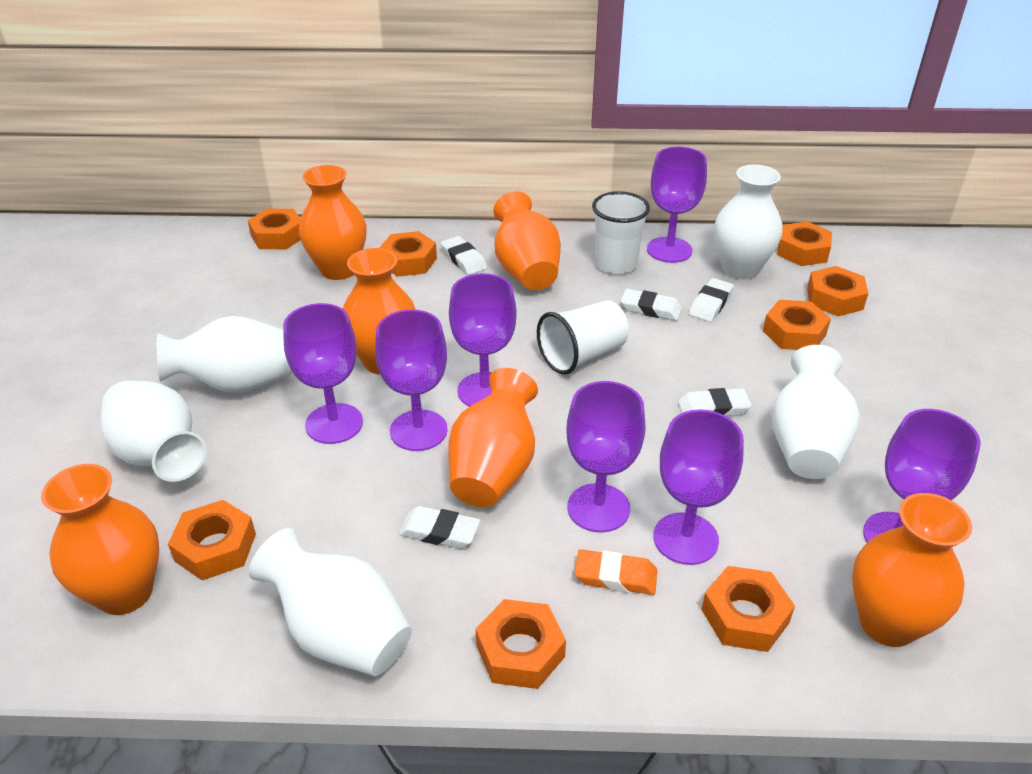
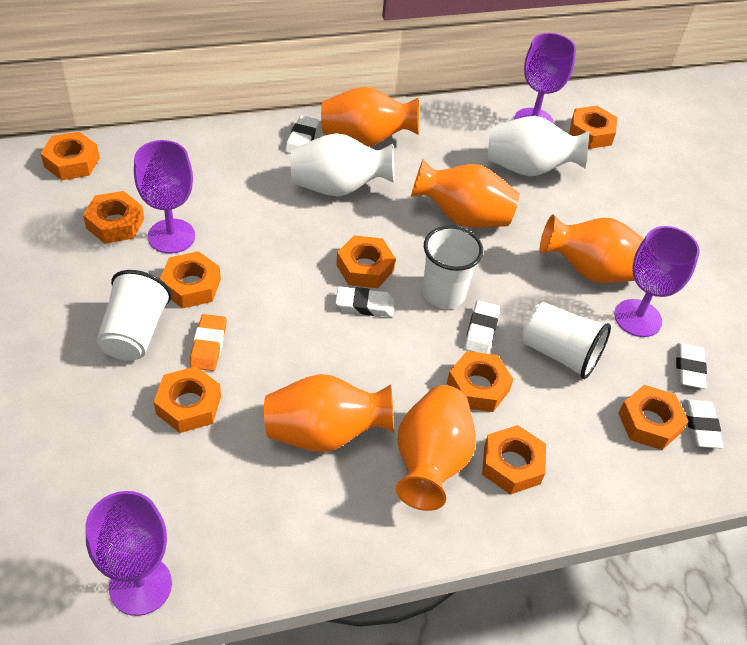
orange nut: [168,500,256,580] [248,209,301,250] [379,231,437,277] [476,599,566,689] [701,566,795,652] [763,300,831,350] [777,221,832,266] [807,266,868,316] = 8 -> [41,132,100,180] [83,191,144,244] [154,366,221,433] [160,251,221,308] [336,235,396,288] [447,351,513,412] [482,425,546,495] [569,106,617,149] [618,385,689,450] = 9
orange vase: [41,464,159,615] [299,165,367,280] [342,248,416,374] [448,368,538,507] [493,191,561,290] [852,493,972,647] = 6 -> [264,374,394,452] [321,87,419,147] [396,385,476,511] [411,160,520,228] [540,215,644,283] = 5
purple goblet: [283,303,363,444] [375,309,447,451] [449,273,517,407] [567,381,646,532] [647,146,707,263] [654,410,744,565] [863,409,981,542] = 7 -> [85,491,172,616] [134,140,195,254] [514,33,576,124] [614,226,700,337] = 4
white cup: [537,300,629,375] [592,191,650,274] = 2 -> [97,270,172,361] [422,226,483,309] [522,302,611,379] = 3
white vase: [101,381,207,482] [157,316,292,394] [249,528,412,676] [714,164,782,279] [771,345,860,479] = 5 -> [290,133,394,197] [488,116,589,176] = 2

